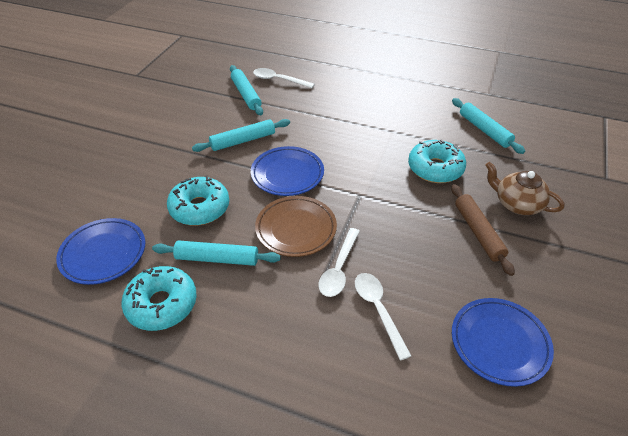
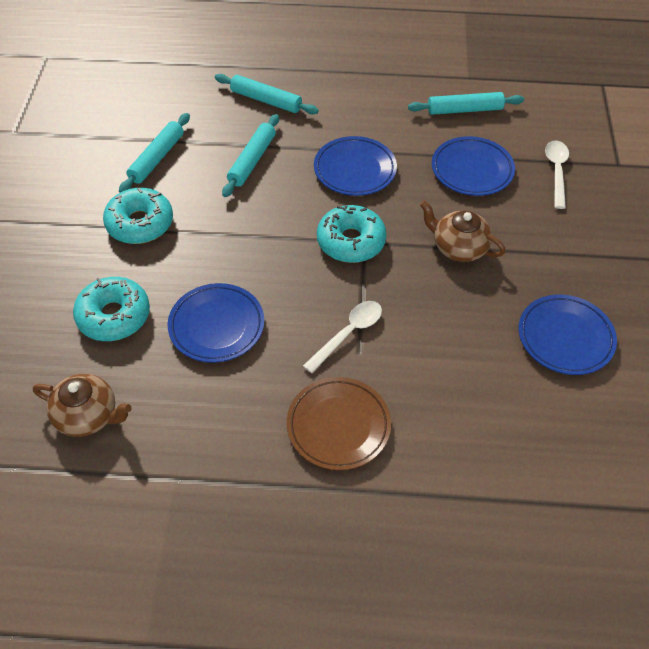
blue plate: [56,218,145,285] [251,146,324,196] [452,298,554,387] = 3 -> [168,283,264,363] [314,136,397,196] [432,136,515,196] [519,295,617,375] = 4
brown rolling pin: [451,184,515,276] = 1 -> none = 0
brown teapot: [486,162,565,215] = 1 -> [33,374,132,437] [420,200,505,262] = 2
white spoon: [253,68,315,88] [319,228,360,297] [355,273,411,360] = 3 -> [303,301,382,373] [545,140,569,209] = 2

